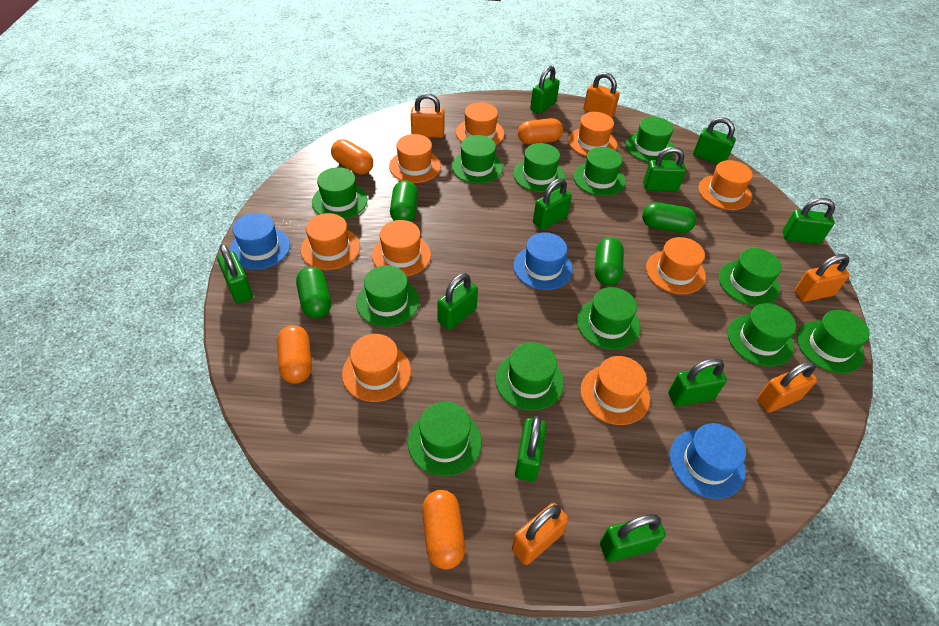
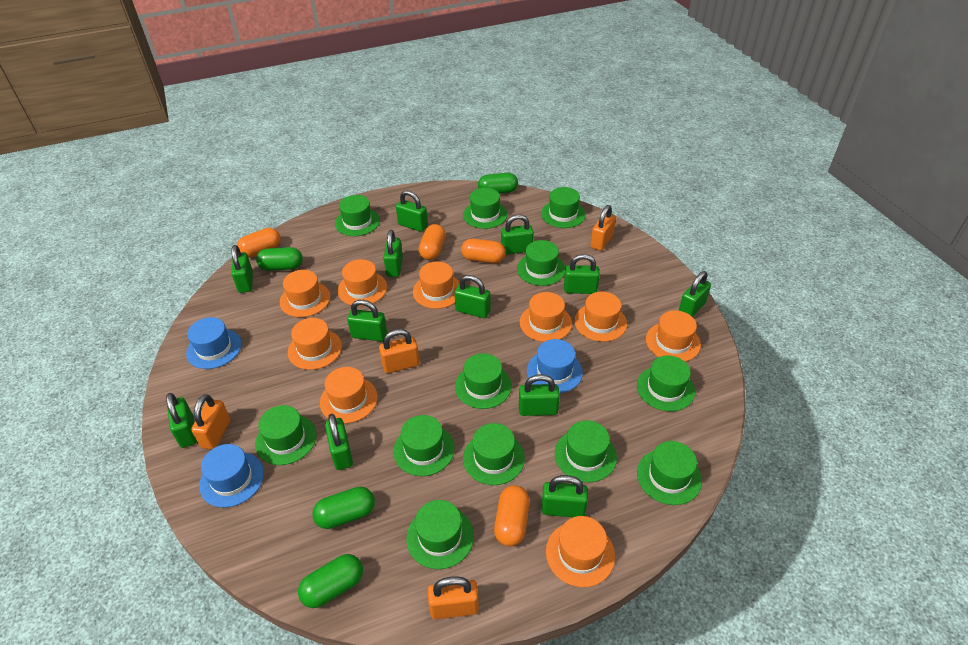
green padlock: [217,244,253,304] [437,273,478,330] [515,416,547,482] [530,66,560,114] [533,178,572,230] [600,514,666,562] [643,147,686,192] [668,358,727,407] [693,117,736,164] [783,198,835,244] = 10 -> [166,393,197,448] [232,245,253,293] [325,414,353,470] [347,300,387,341] [383,230,403,277] [396,190,428,232] [455,275,491,318] [501,214,534,255] [519,374,560,416] [542,475,588,517] [564,254,600,294] [679,271,711,317] = 12
orange padlock: [411,93,444,138] [512,503,569,565] [583,72,620,118] [757,361,817,413] [794,254,850,302] = 5 -> [191,394,231,450] [379,329,420,373] [428,576,479,619] [591,205,616,251] = 4

